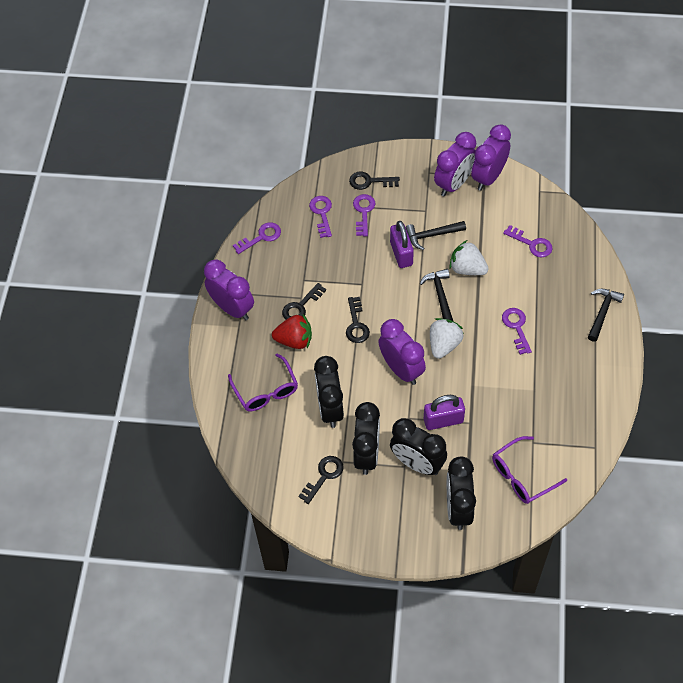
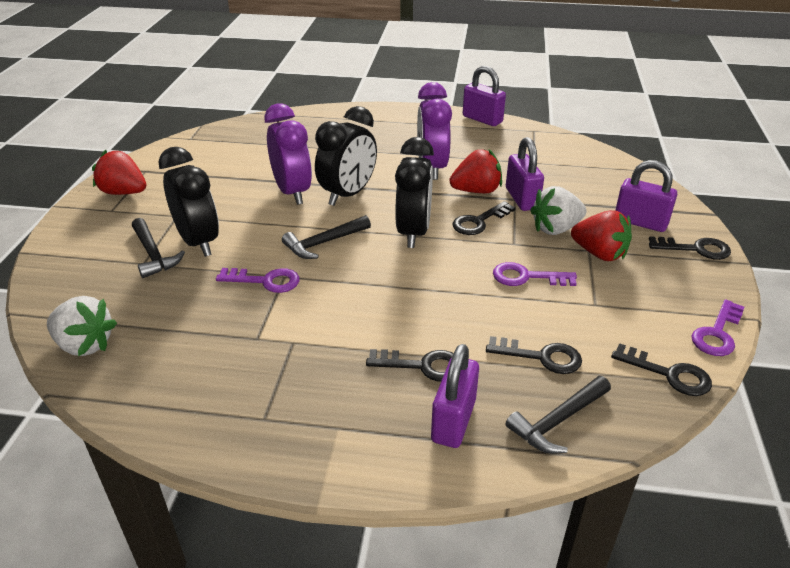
black clock: [314,356,344,428] [352,402,380,475] [390,418,447,475] [447,457,476,530] = 4 -> [159,147,219,257] [315,106,377,206] [395,137,434,248] = 3
black key: [282,283,326,320] [298,456,344,504] [346,297,370,343] [349,172,400,190] = 4 -> [366,349,453,382] [452,201,516,235] [486,336,582,374] [611,343,712,396] [649,236,731,260] = 5
purple clock: [204,260,254,320] [378,319,426,385] [434,132,476,196] [471,124,511,191] = 4 -> [264,103,312,205] [417,82,452,180] = 2
purple glasses: [228,354,298,411] [492,436,567,504] = 2 -> none = 0
purple key: [233,222,281,254] [309,196,332,238] [353,194,375,236] [502,308,532,355] [503,225,552,258] = 5 -> [216,268,299,293] [493,262,577,286] [692,299,744,356] = 3
purple padlock: [390,221,414,268] [424,395,465,430] = 2 -> [431,344,479,448] [463,66,506,126] [506,137,544,211] [615,160,677,232] = 4
red strawberry: [272,314,312,349] = 1 -> [92,150,146,195] [449,149,502,193] [571,210,632,261] = 3

